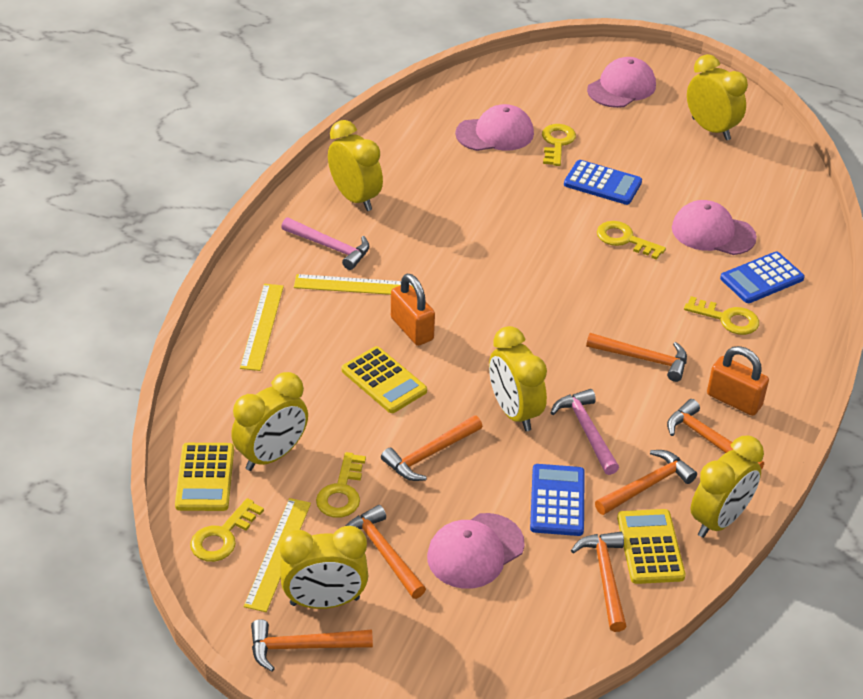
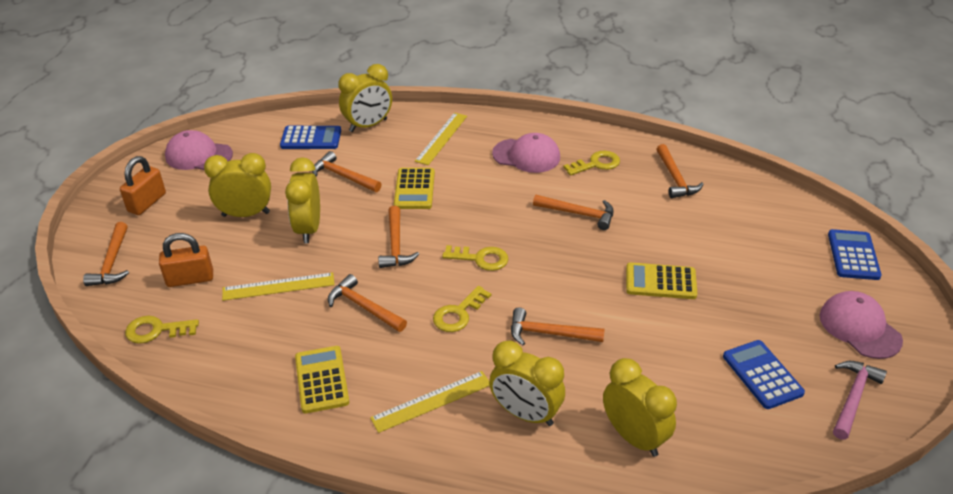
pink cap: [427,513,525,589] [455,104,534,151] [587,57,656,108] [672,200,757,255] = 4 -> [165,130,233,170] [492,133,560,173] [820,291,903,359] = 3
pink hammer: [281,217,369,270] [551,389,619,475] = 2 -> [833,361,887,440] = 1
yellow clock: [231,372,308,471] [280,526,368,609] [328,120,383,211] [489,326,547,431] [687,54,748,140] [691,436,764,538] = 6 -> [204,153,271,217] [285,158,320,243] [339,64,392,132] [489,340,565,426] [603,358,677,457] = 5
yellow key: [190,498,264,562] [316,452,366,518] [542,124,576,166] [597,221,666,260] [684,296,759,335] = 5 -> [125,316,199,344] [433,286,491,332] [442,245,508,271] [563,151,620,176] = 4

